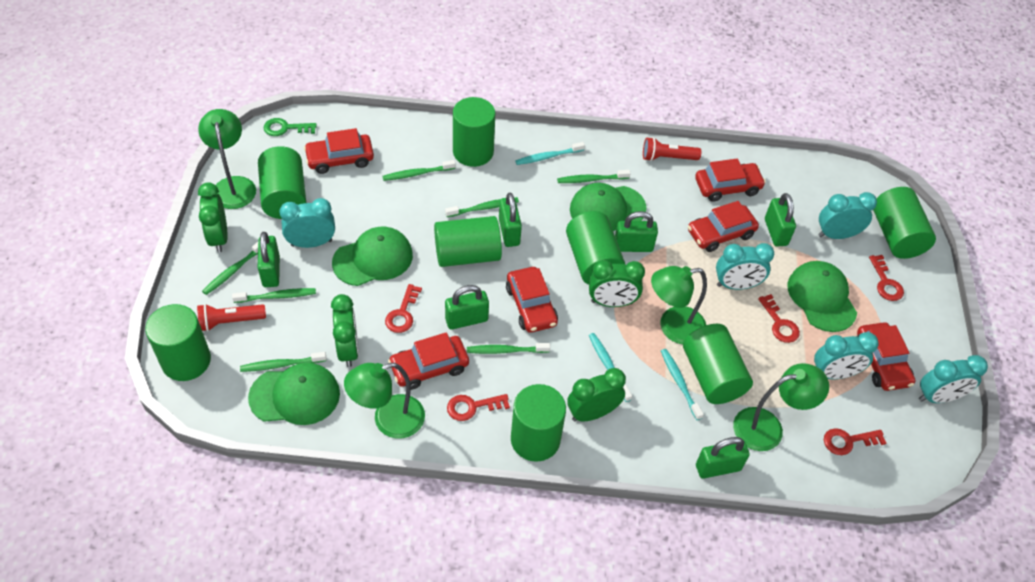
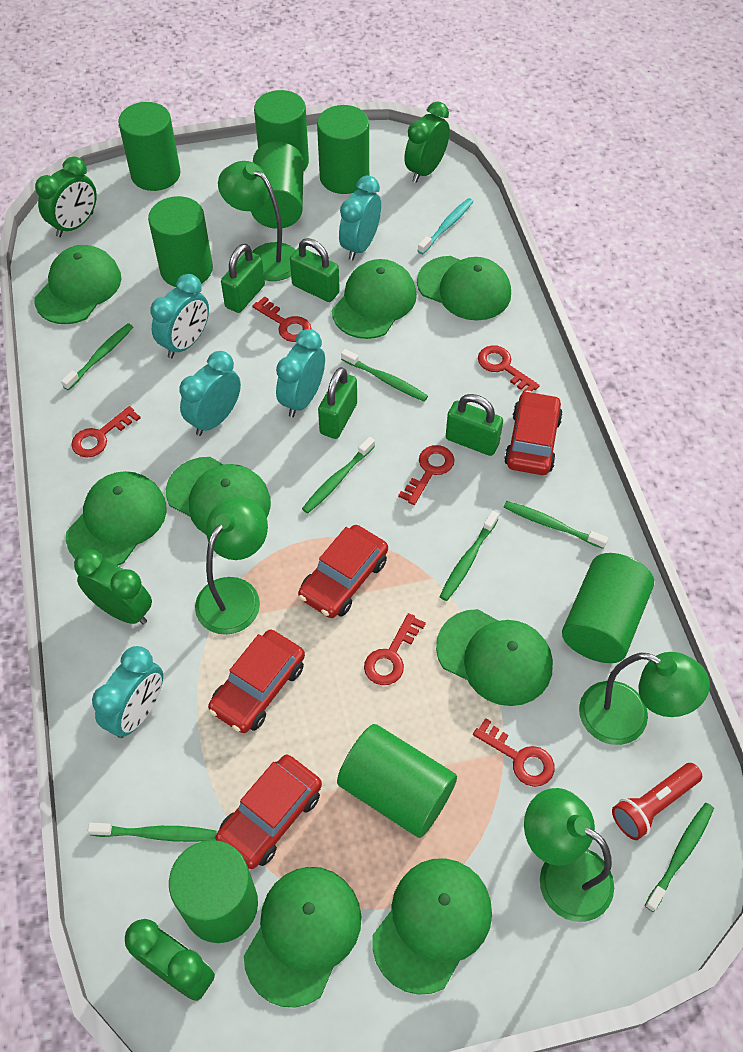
green cap: [248,362,340,425] [332,227,413,286] [570,183,646,231] [787,261,857,332] = 4 -> [34,245,121,324] [66,471,167,565] [166,457,271,534] [244,867,361,1008] [332,259,417,339] [372,858,492,995] [417,256,511,320] [436,609,553,706] = 8
green key: [263,118,317,136] = 1 -> none = 0
green padlock: [258,232,280,287] [445,285,489,330] [499,193,522,247] [615,211,658,252] [696,437,750,479] [765,193,796,247] = 6 -> [221,244,265,313] [290,238,340,302] [318,367,357,439] [446,394,503,456] = 4
red car: [304,128,374,174] [388,332,469,390] [506,267,558,333] [688,201,759,252] [695,159,766,202] [856,322,915,391] = 6 -> [208,629,305,733] [215,755,322,869] [298,525,388,618] [504,391,563,475] = 4
red flashlight: [197,304,266,331] [643,137,701,161] = 2 -> [612,763,702,840] = 1
red key: [385,284,422,333] [447,394,510,421] [758,294,800,343] [824,428,886,455] [869,255,904,301] = 5 -> [71,406,140,458] [252,296,312,342] [364,613,426,685] [398,445,454,505] [473,718,555,787] [478,345,540,392] = 6
turquoise toothbrush: [515,142,585,165] [589,333,632,402] [661,349,704,420] = 3 -> [418,198,474,254] = 1

